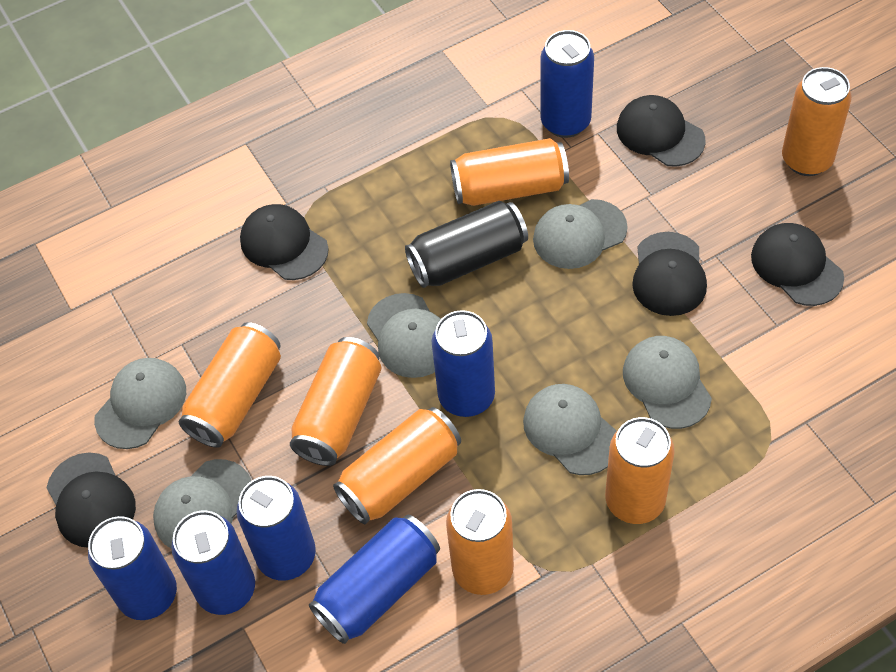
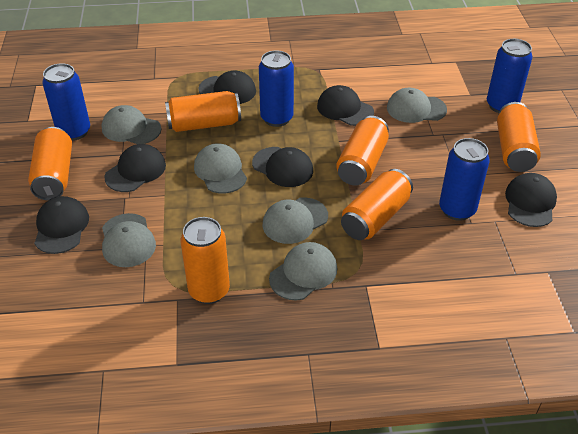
black can: [405,201,528,288] = 1 -> none = 0
black cap: [47,452,136,547] [240,204,329,280] [617,95,706,167] [632,232,707,316] [751,223,844,306] = 5 -> [34,196,89,254] [104,144,166,192] [199,70,256,104] [252,147,313,187] [317,85,374,126] [505,173,557,227] = 6
blue can: [88,516,177,620] [171,511,255,615] [237,476,316,581] [309,515,440,644] [432,310,495,417] [540,30,594,138] = 6 -> [42,63,90,141] [259,50,294,127] [439,138,490,221] [487,39,532,113] = 4
orange can: [179,322,281,448] [290,337,382,466] [333,407,461,524] [446,489,514,595] [450,138,569,206] [605,417,675,524] [782,67,852,176] = 7 -> [28,127,72,200] [165,91,241,132] [181,217,230,304] [336,116,389,186] [341,169,413,240] [497,102,541,172] = 6

